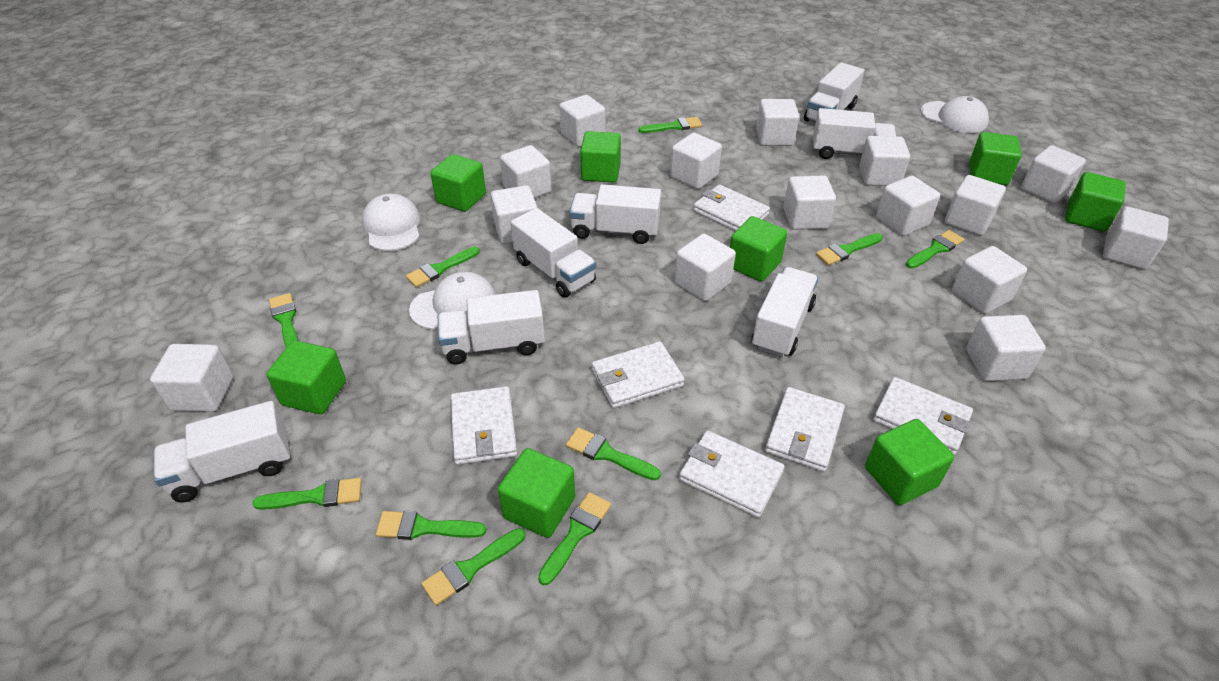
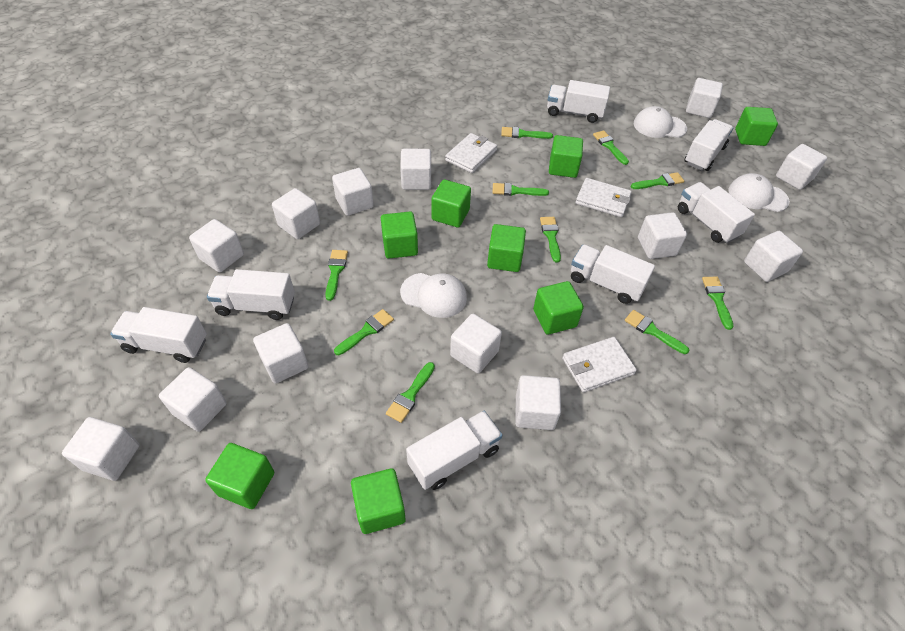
white cube: [150,344,233,412] [491,185,538,244] [500,145,552,198] [559,95,606,147] [670,133,722,189] [674,234,736,301] [756,99,799,146] [783,175,836,230] [859,136,910,186] [876,176,940,236] [945,175,1006,236] [952,246,1027,314] [966,315,1046,381] [1021,145,1086,203] [1103,206,1169,270] = 15 -> [62,417,140,481] [159,367,227,432] [189,219,244,273] [253,323,308,384] [272,188,320,239] [332,168,374,216] [400,149,431,190] [450,314,502,373] [515,375,561,430] [638,212,687,259] [686,78,723,118] [744,231,803,282] [776,144,827,190] = 13
white wallet: [451,386,517,465] [592,342,685,408] [679,430,785,518] [693,184,770,231] [765,387,845,472] [873,377,973,455] = 6 -> [445,133,497,173] [562,337,637,393] [576,178,632,217] = 3

